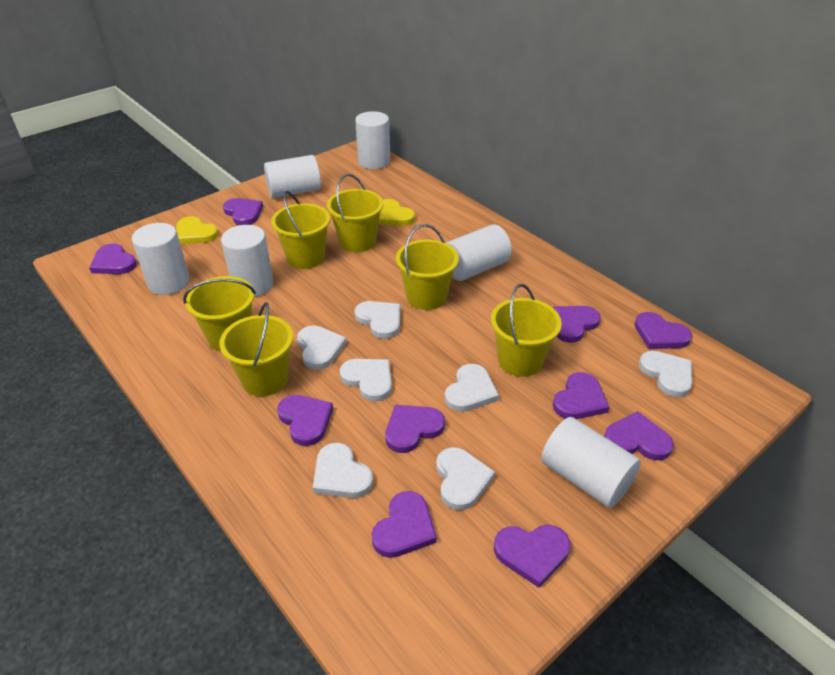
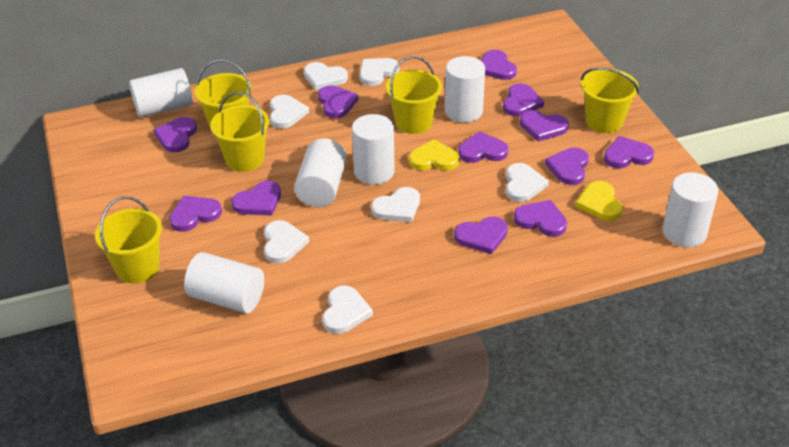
purple heart: [89,243,137,274] [223,198,263,225] [277,395,333,446] [371,491,437,558] [385,405,445,453] [494,525,570,588] [553,306,600,343] [553,372,609,419] [604,411,674,460] [634,312,692,349] = 10 -> [154,117,197,152] [169,196,222,232] [231,181,281,216] [318,85,359,118] [454,217,508,254] [458,131,508,163] [481,50,517,80] [503,83,544,116] [514,200,567,237] [520,111,569,142] [545,148,589,185] [604,136,654,168] = 12
yellow bucket: [183,276,256,351] [219,302,293,396] [271,191,330,269] [327,174,384,252] [396,224,459,310] [491,284,562,377] = 6 -> [95,196,162,284] [195,59,252,129] [210,92,270,172] [386,56,442,134] [581,67,639,133] = 5

